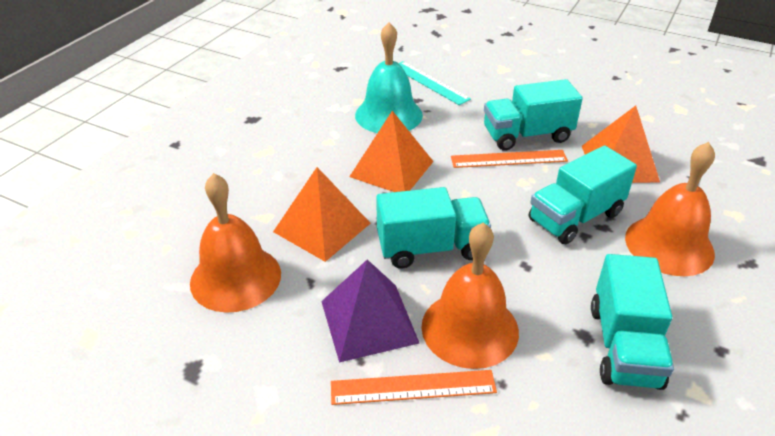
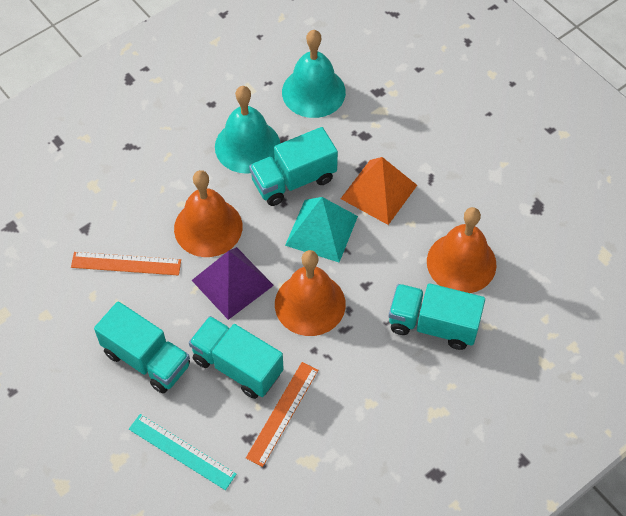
orange pyramid: [273,167,371,262] [349,111,434,192] [582,106,660,183] = 3 -> [341,157,417,225] = 1
turquoise bell: [355,22,423,133] = 1 -> [215,86,280,174] [282,30,346,118] = 2
turquoise pyramid: none = 0 -> [285,197,358,262] = 1

